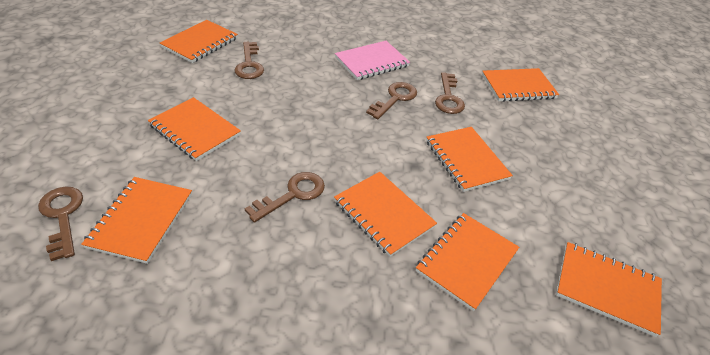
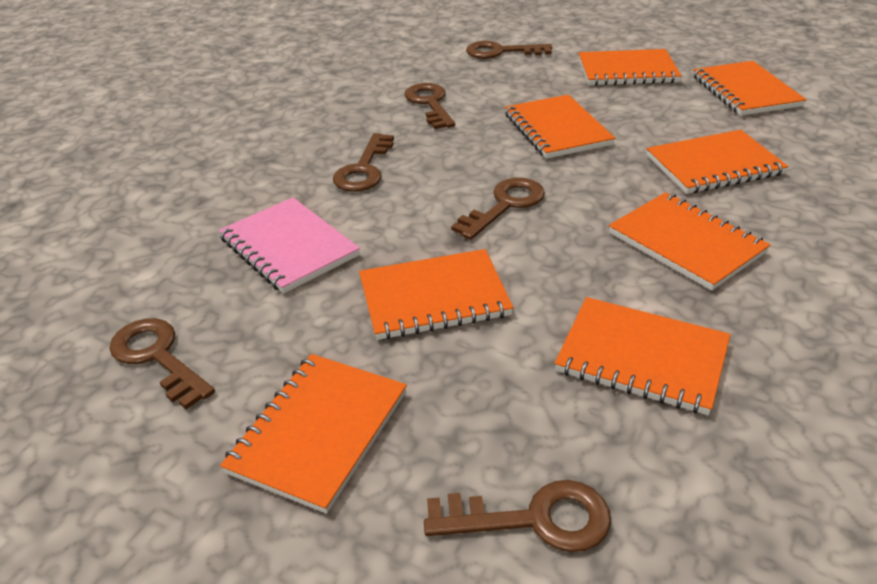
brown key: [38,187,83,261] [234,42,264,79] [245,172,325,223] [366,82,417,119] [435,72,465,114] = 5 -> [109,318,215,409] [333,133,394,192] [405,83,455,129] [424,480,611,552] [451,178,545,240] [466,41,552,59] = 6

